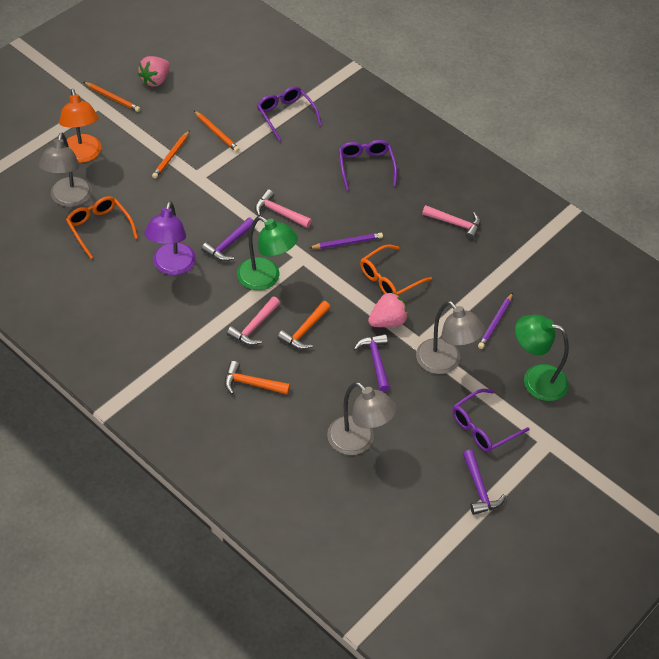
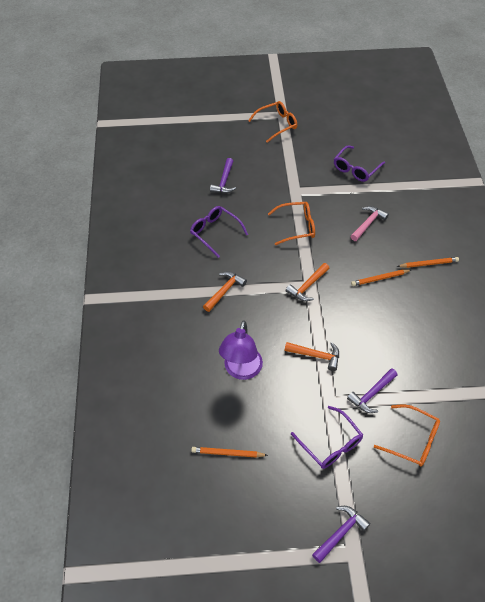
green lamp: [237,216,298,290] [515,315,569,401] = 2 -> none = 0
grey lamp: [38,133,92,207] [327,382,397,455] [416,301,485,374] = 3 -> none = 0
orange glasses: [66,196,138,259] [360,244,432,295] = 2 -> [248,101,297,143] [268,202,315,245] [374,404,440,467] = 3
orange hammer: [225,361,290,395] [278,301,331,350] = 2 -> [203,271,247,312] [284,342,339,371] [286,263,330,301] = 3
orange lamp: [59,89,101,163] = 1 -> none = 0
pink hammer: [227,297,280,345] [255,189,312,228] [422,205,481,240] = 3 -> [351,206,389,241] = 1
pink strawberry: [138,56,170,86] [368,292,408,327] = 2 -> none = 0
purple pencil: [309,233,383,249] [478,293,513,349] = 2 -> none = 0

